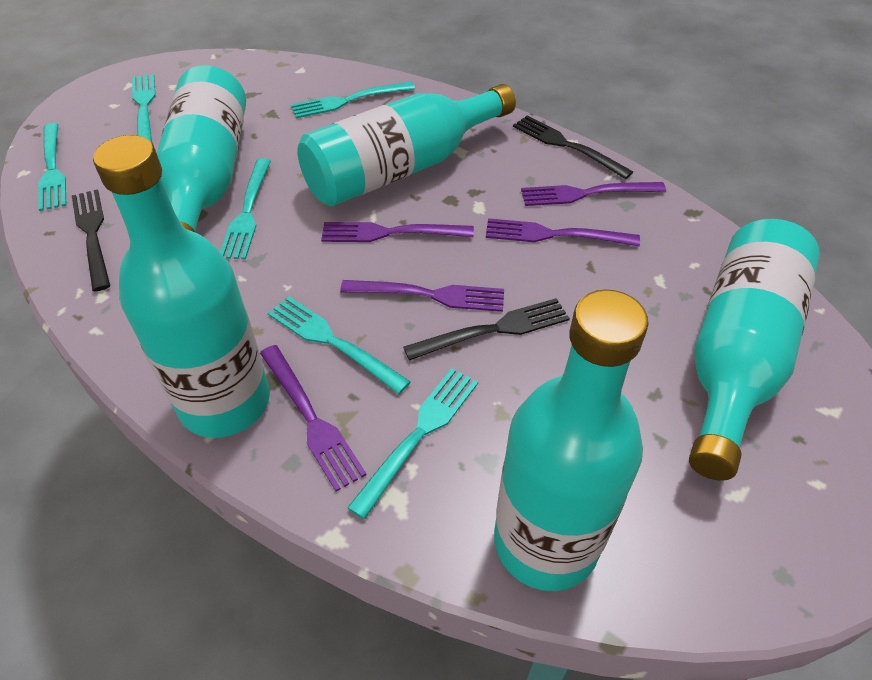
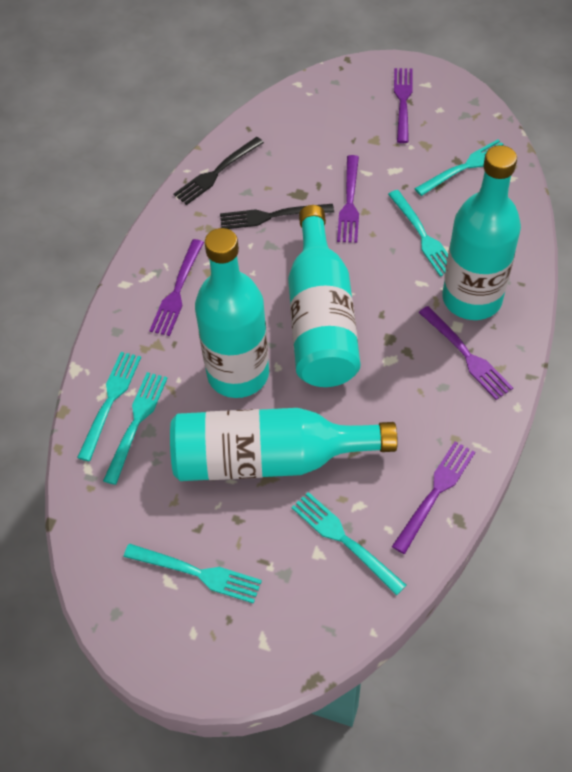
black fork: [72,189,110,291] [403,298,570,361] [513,115,633,179] = 3 -> [174,137,264,205] [220,204,334,229] = 2
turquoise bottle: [93,135,270,438] [157,65,246,233] [297,84,516,206] [494,290,648,591] [689,219,820,481] = 5 -> [170,408,398,481] [195,228,269,398] [288,205,360,387] [442,145,521,320] = 4

